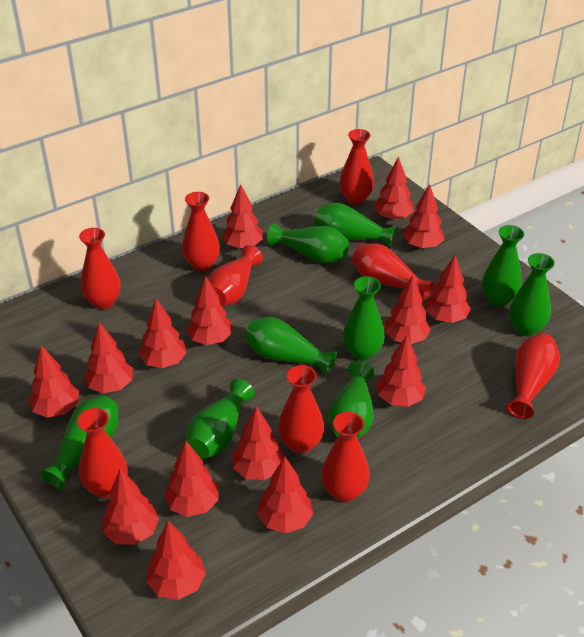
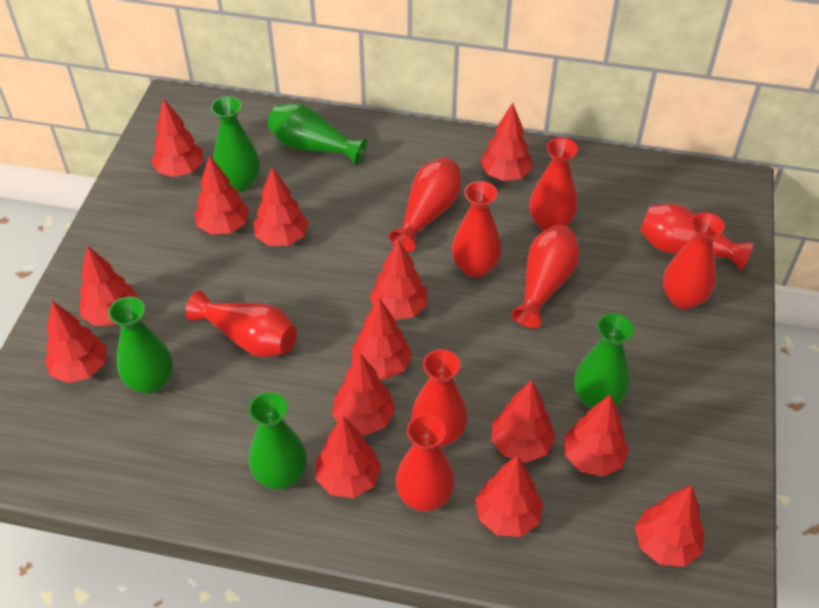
green vase: [40,395,119,489] [186,379,254,459] [245,317,337,376] [267,223,349,263] [315,203,396,248] [328,361,374,438] [343,276,385,361] [482,225,524,307] [509,253,555,336] = 9 -> [108,297,173,394] [211,96,260,192] [248,392,307,490] [268,103,367,165] [574,314,634,409] = 5
red tree: [28,345,79,418] [84,322,133,393] [103,468,159,545] [139,298,187,368] [146,521,206,600] [164,441,219,517] [186,276,233,345] [222,184,263,249] [233,406,285,480] [257,457,313,533] [374,156,414,221] [377,335,426,407] [385,275,431,344] [403,184,445,249] [426,255,471,323] = 15 -> [45,301,107,383] [79,245,138,326] [151,98,203,177] [194,155,249,235] [253,167,309,246] [316,416,381,498] [332,353,395,435] [352,298,412,379] [369,239,427,320] [475,455,543,537] [480,103,532,181] [491,380,556,463] [564,394,629,477] [635,485,704,567] = 14

